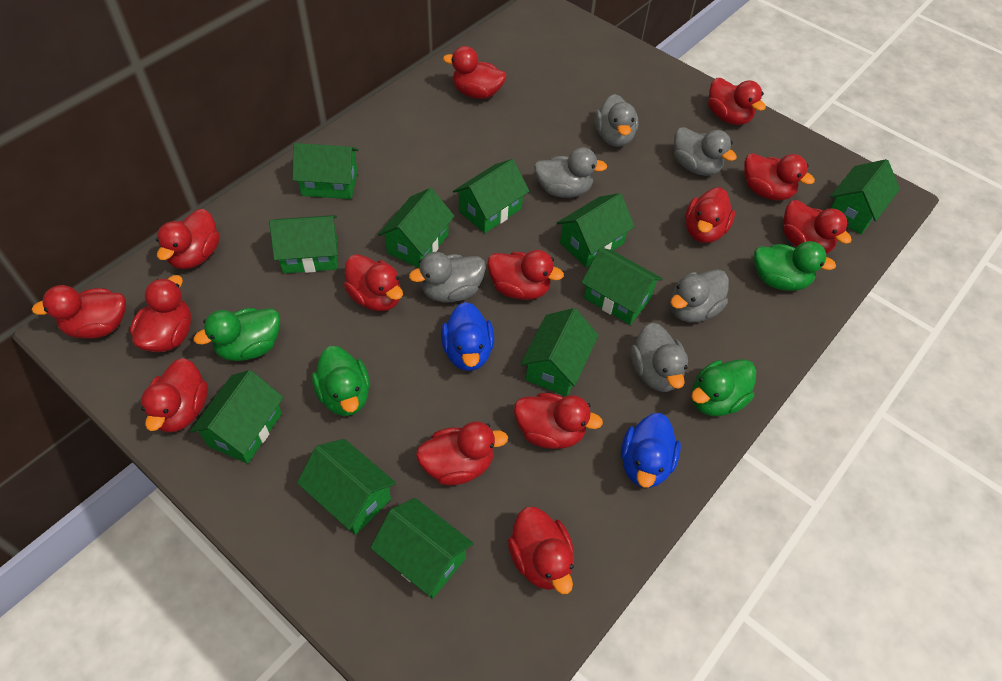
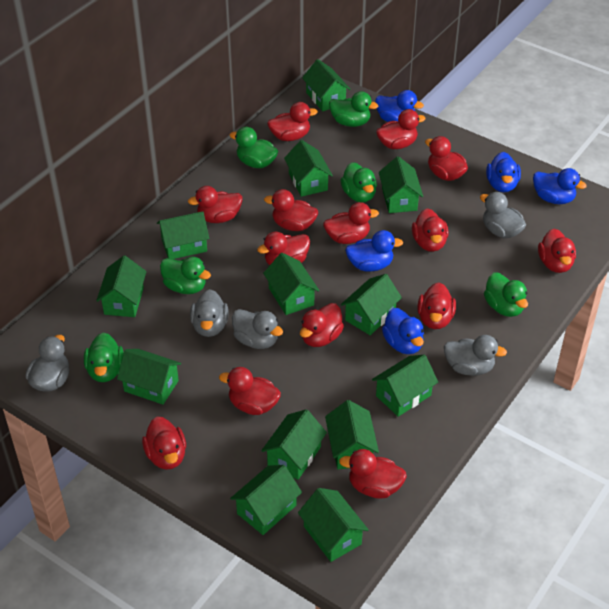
blue duck: [441,302,494,371] [621,413,681,488] = 2 -> [345,230,403,272] [375,90,424,122] [382,308,424,354] [486,152,521,192] [533,168,587,204] = 5
green duck: [194,308,280,361] [312,346,370,416] [691,359,756,416] [754,241,836,291] = 4 -> [84,332,124,382] [160,257,211,294] [229,127,278,168] [329,91,379,127] [340,162,377,202] [484,272,528,317] = 6
green house: [190,370,284,464] [269,215,338,273] [293,143,358,199] [297,439,396,535] [370,498,473,599] [378,188,454,268] [453,159,529,233] [521,308,599,396] [557,193,635,267] [581,248,662,325] [830,159,900,234] = 11 -> [96,256,147,317] [117,349,181,405] [157,211,209,259] [230,465,302,535] [261,409,327,480] [263,253,319,315] [284,140,333,197] [298,488,369,562] [302,59,350,111] [325,400,379,469] [341,274,402,335] [372,355,438,417] [379,156,423,213] = 13
grey duck: [409,252,486,302] [534,147,607,198] [595,94,639,147] [631,323,688,392] [670,269,729,322] [674,127,737,176] = 6 -> [25,335,69,392] [190,289,229,337] [232,309,283,349] [444,335,507,376] [480,192,526,238] = 5

